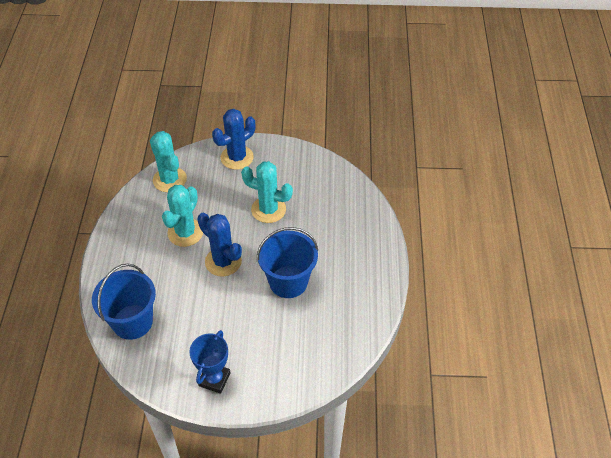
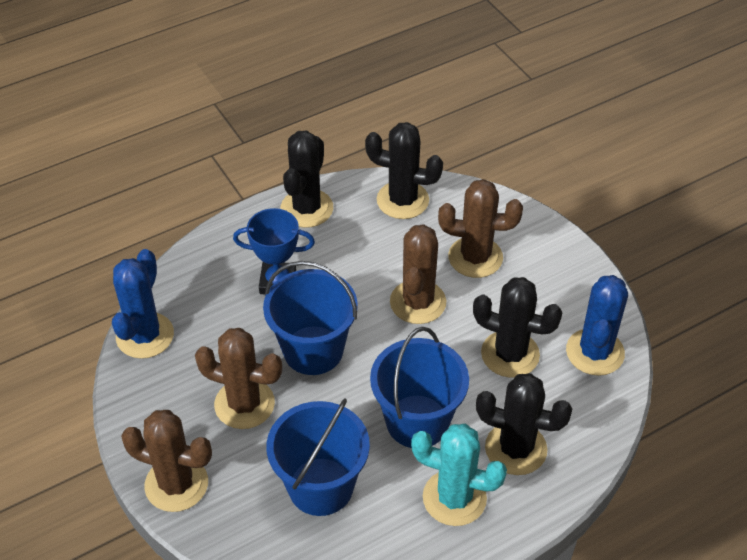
black cactus: none = 0 -> [281,131,333,228] [365,122,443,219] [473,277,562,378] [476,373,572,475] = 4
blue bucket: [92,263,156,340] [257,227,318,298] = 2 -> [263,261,358,375] [266,399,370,516] [370,327,469,448] = 3
brown cactus: none = 0 -> [121,410,212,512] [195,328,282,429] [390,224,446,324] [438,179,523,278] = 4
turquoise cactus: [150,131,187,192] [162,185,203,247] [241,161,293,223] = 3 -> [411,424,507,526] = 1

